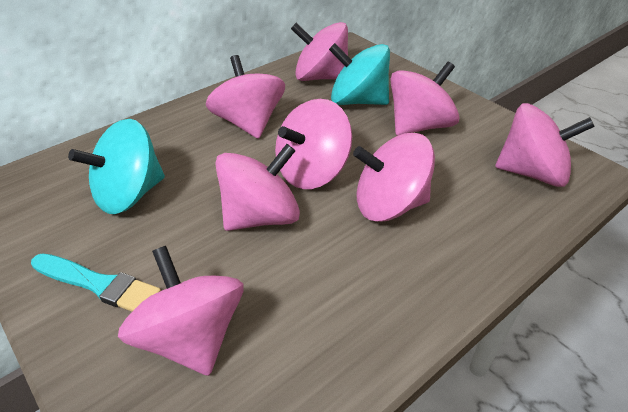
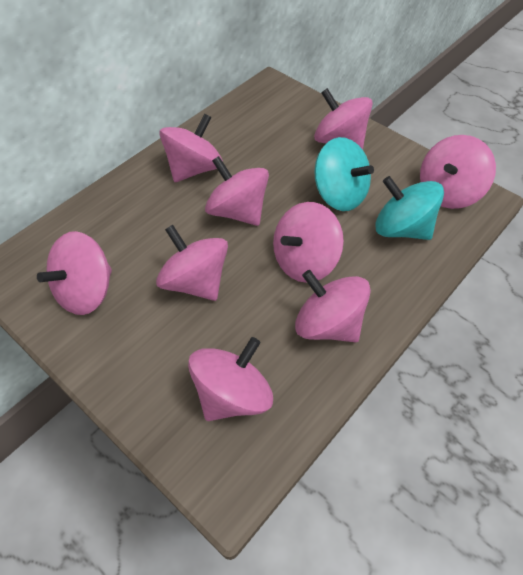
pink spinning top: [118,246,244,376] [206,55,285,139] [216,144,300,231] [275,99,352,189] [291,22,348,81] [353,133,435,222] [391,62,459,135] [495,103,595,187] = 8 -> [37,231,112,315] [156,225,228,301] [159,114,223,182] [188,337,273,421] [205,156,269,226] [273,202,344,283] [295,270,371,342] [314,88,373,149] [420,135,496,209] = 9
turquoise brush: [31,254,161,312] = 1 -> none = 0

